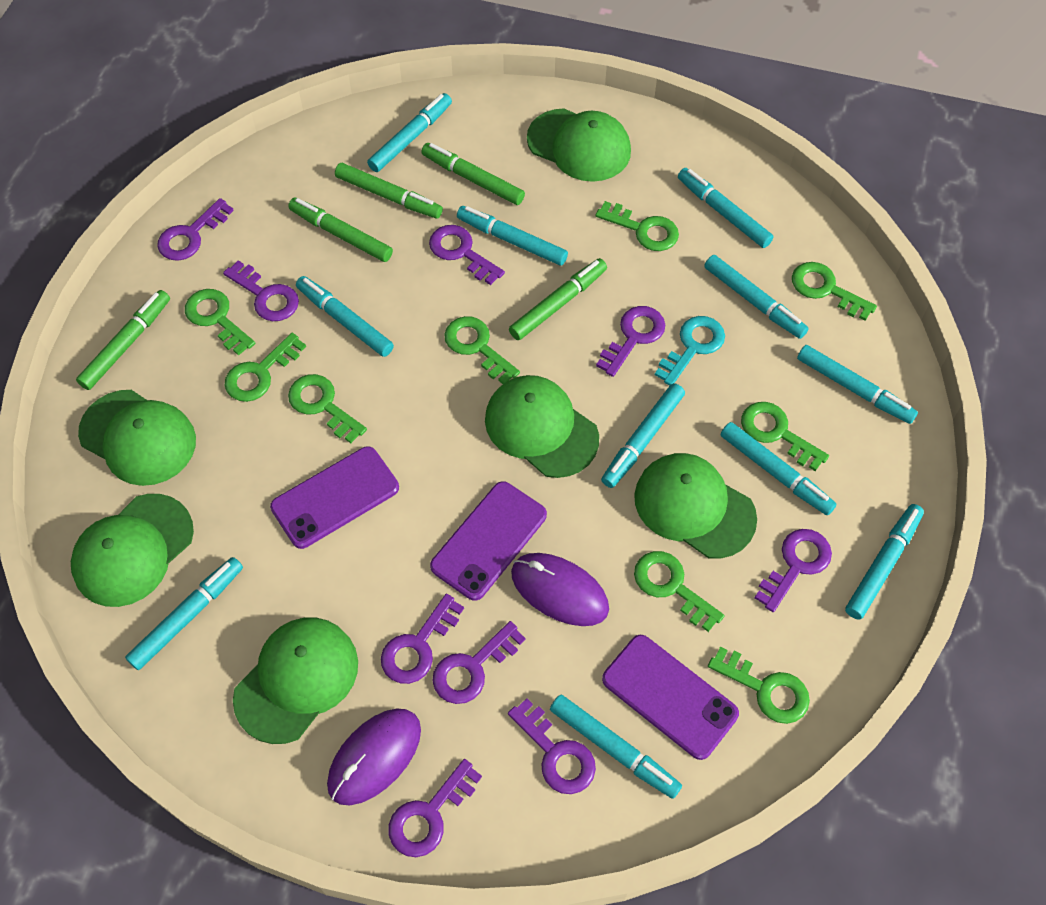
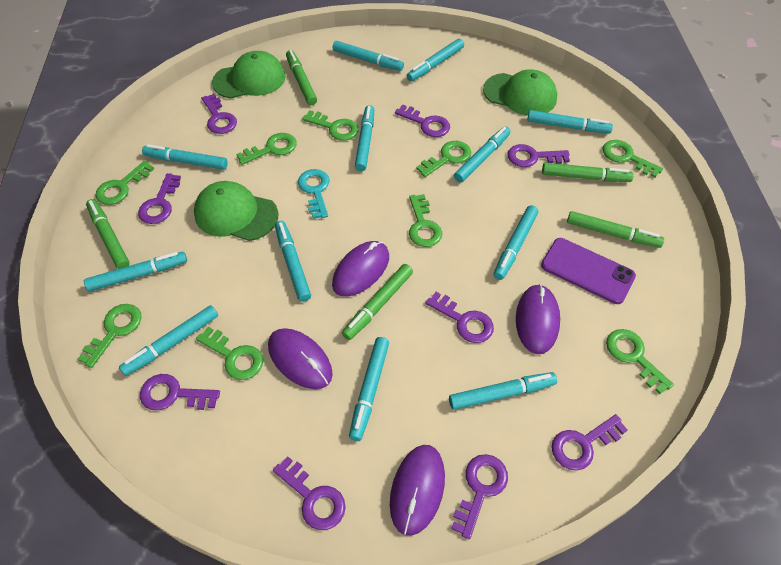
green cap: [71,494,194,607] [78,390,196,486] [233,618,358,744] [485,375,599,478] [527,108,631,182] [634,453,757,559] = 6 -> [194,181,278,241] [212,51,286,99] [483,69,557,115] = 3
purple mouse: [327,709,421,805] [511,553,609,626] = 2 -> [268,328,333,389] [332,241,389,297] [390,445,445,536] [516,284,560,354] = 4
purple phone: [270,446,399,549] [430,481,547,601] [602,635,739,760] = 3 -> [541,238,636,304] = 1
turquoise marker: [125,557,243,670] [296,276,394,357] [367,93,452,172] [457,206,568,266] [550,695,682,799] [601,383,685,488] [678,168,774,248] [704,255,809,339] [721,422,837,515] [797,345,918,424] [845,504,924,620] = 11 -> [84,252,187,291] [119,305,218,376] [142,144,228,170] [275,221,311,302] [333,41,404,71] [349,337,389,441] [355,105,374,171] [407,39,464,81] [449,372,557,410] [454,126,511,183] [494,205,538,280] [527,110,613,134] = 12

